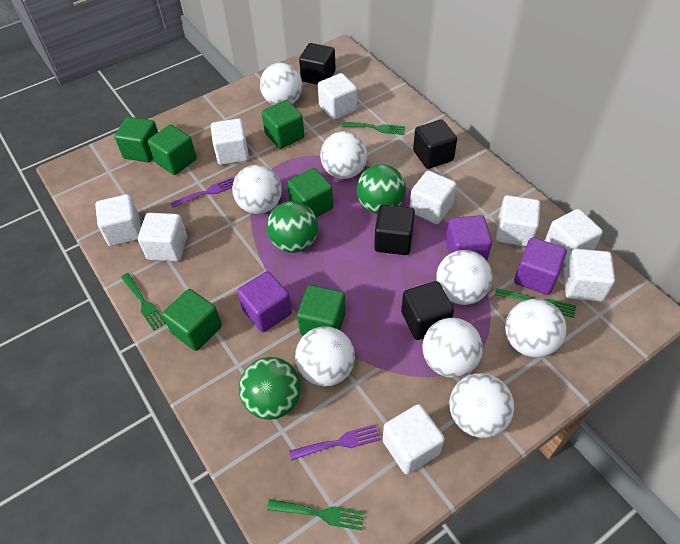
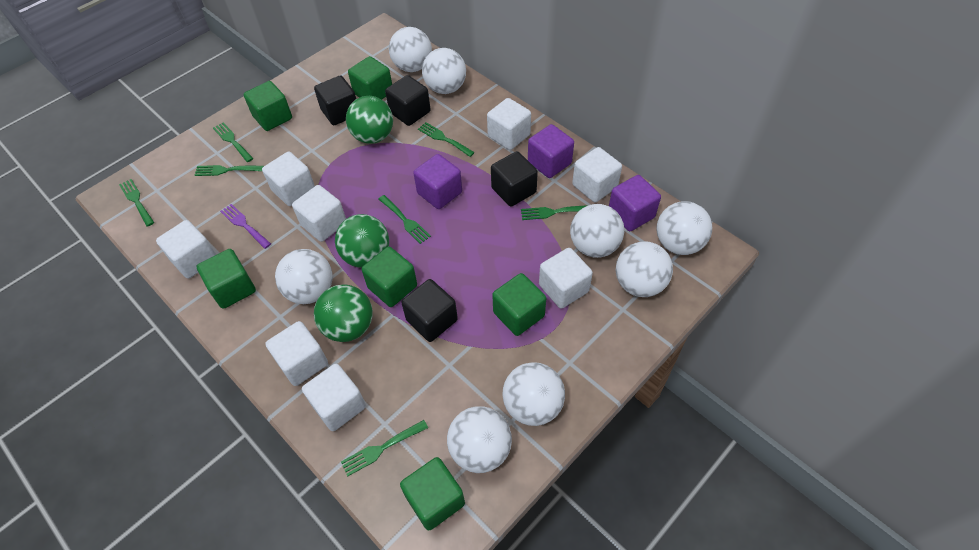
green fork: [121,273,166,330] [267,499,365,530] [342,122,405,135] [495,288,576,318] = 4 -> [119,179,154,227] [195,165,264,176] [213,122,253,162] [341,420,428,476] [378,195,431,244] [418,122,475,157] [521,205,588,220] = 7
purple fork: [170,177,234,208] [289,425,380,461] = 2 -> [220,204,271,249] = 1
white cube: [95,194,141,246] [138,213,187,261] [211,118,249,165] [318,73,357,120] [383,404,445,475] [410,171,457,224] [496,195,540,247] [545,209,603,265] [564,249,615,302] = 9 -> [156,220,216,279] [262,152,315,206] [265,321,328,386] [292,185,346,242] [302,364,366,431] [487,98,531,150] [539,248,593,309] [572,147,622,202] = 8

